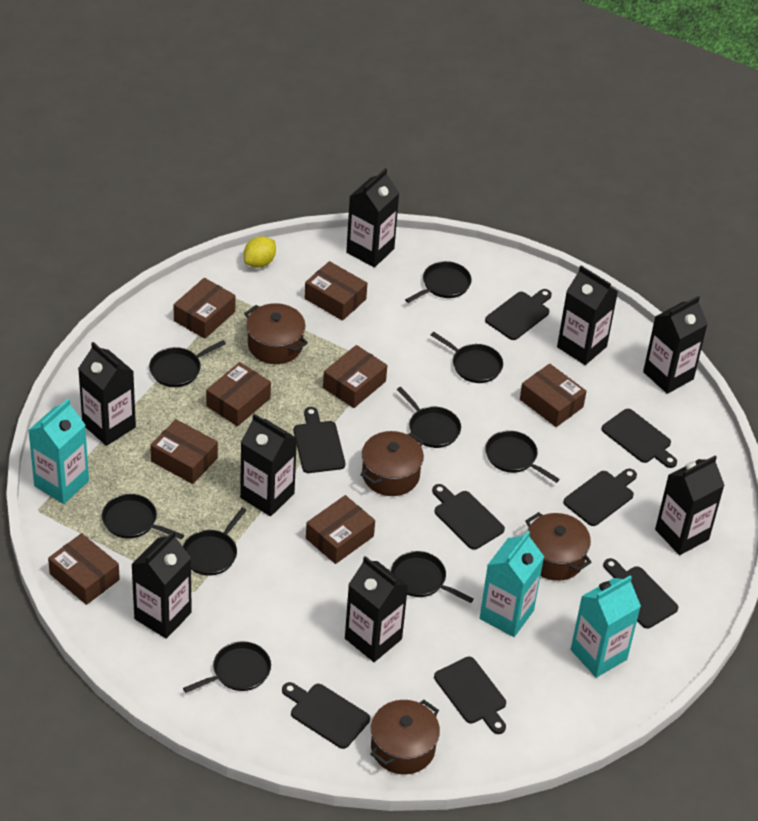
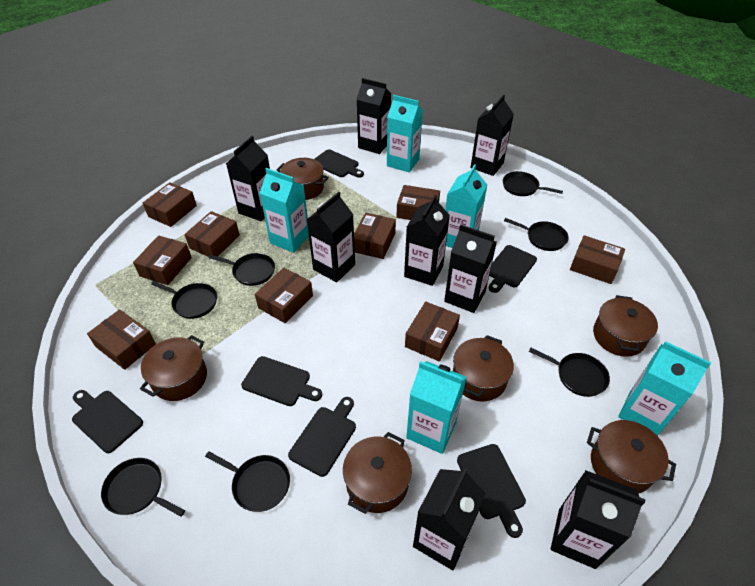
black cutting board: [282,682,370,749] [294,407,345,473] [432,484,505,550] [434,657,506,734] [485,289,552,340] [564,469,637,526] [602,409,677,468] [603,558,678,628] = 8 -> [72,390,143,453] [241,356,322,406] [288,397,356,477] [315,149,364,178] [457,444,526,538] [489,245,537,293] = 6
black pan: [102,494,184,540] [149,340,226,387] [183,507,247,576] [183,641,271,693] [391,551,474,603] [397,387,461,448] [405,261,472,303] [431,332,503,383] [485,431,560,483] = 9 -> [101,458,185,517] [151,281,217,319] [205,451,290,512] [209,253,275,286] [503,171,563,196] [504,218,569,251] [529,348,610,397] = 7
brown box: [48,533,120,605] [150,419,218,484] [174,278,235,339] [206,362,271,426] [305,261,367,321] [306,495,375,564] [323,345,387,408] [520,364,587,427] = 8 -> [87,309,156,370] [133,235,192,285] [143,182,197,227] [184,211,240,257] [255,268,313,323] [354,213,396,259] [396,185,440,220] [405,302,460,361] [570,235,625,284] = 9
brown pot: [244,303,308,364] [360,431,424,496] [370,700,440,775] [525,512,592,581] = 4 -> [140,335,207,401] [276,158,329,200] [343,432,412,514] [453,335,514,401] [587,420,676,494] [593,295,658,357] = 6
turquoise carton: [28,399,89,504] [480,531,544,637] [571,575,641,678] = 3 -> [260,168,309,253] [387,95,423,173] [406,361,466,454] [445,164,487,248] [618,341,711,436] = 5
yellow lemon: [244,236,276,268] = 1 -> none = 0

